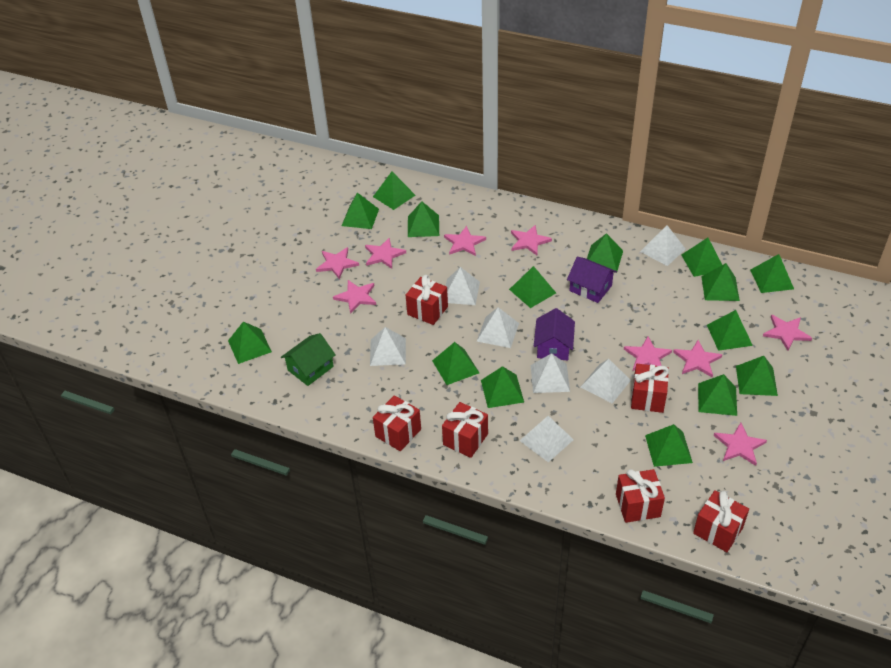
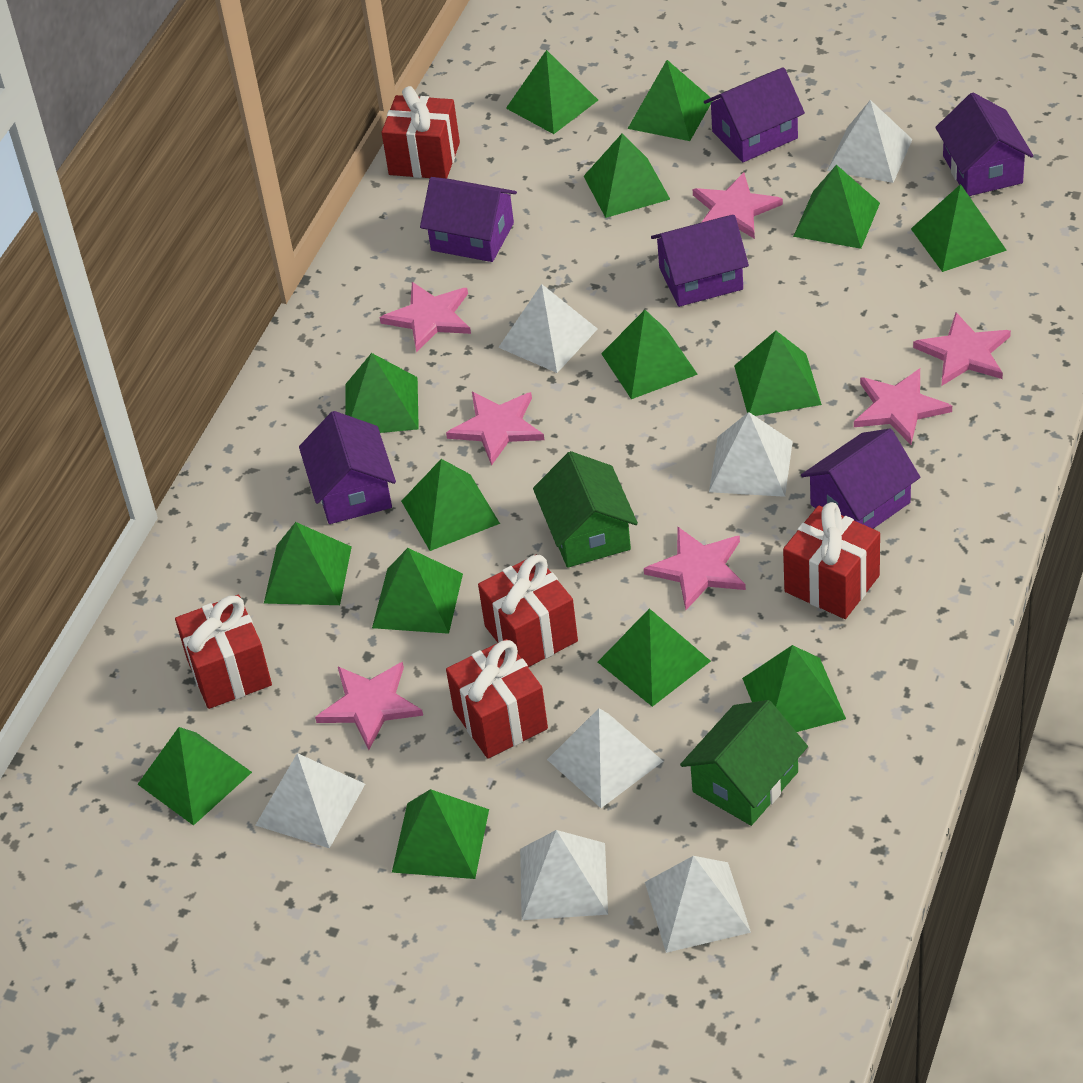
green house: [281,333,336,386] = 1 -> [533,451,638,568] [680,700,808,826] = 2
pink star: [316,247,359,279] [333,280,376,314] [365,238,406,269] [444,226,486,256] [511,225,552,256] [624,336,672,371] [673,340,722,377] [714,422,767,466] [763,315,812,351] = 9 -> [315,662,423,750] [380,282,471,352] [446,392,544,466] [644,526,746,610] [693,172,783,239] [854,368,952,445] [913,312,1011,385] = 7
purple house: [534,308,575,360] [567,257,617,303] = 2 -> [299,411,396,524] [420,177,517,262] [651,215,749,307] [704,67,805,162] [801,429,920,529] [935,92,1033,196] = 6
red gift: [373,395,421,451] [406,275,448,325] [442,402,488,458] [616,469,665,523] [631,364,669,413] [693,490,749,552] = 6 -> [175,595,272,709] [382,86,460,179] [446,639,548,759] [478,555,578,667] [783,502,880,619] = 5

